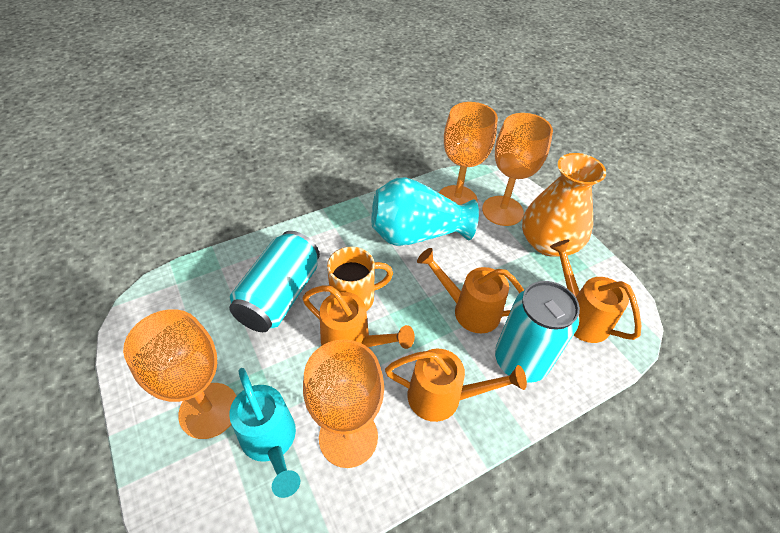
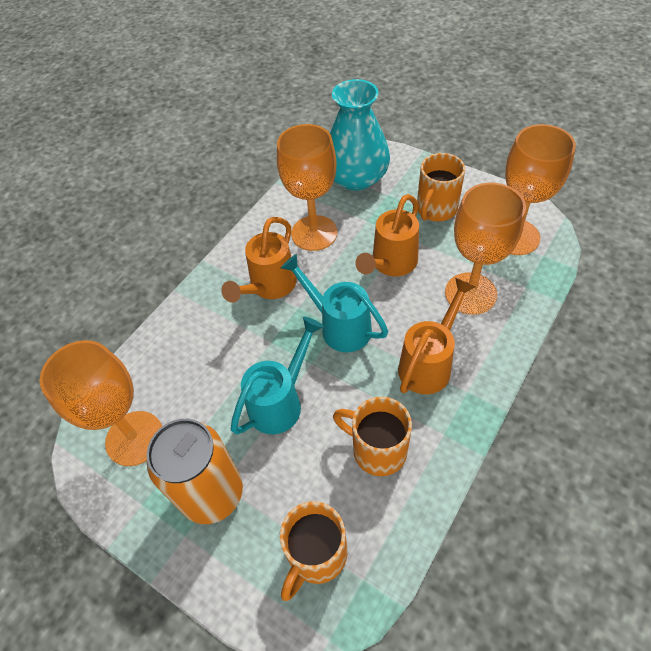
orange can: none = 0 -> [147,419,243,524] = 1
orange mug: [327,247,393,311] = 1 -> [280,501,347,601] [333,396,412,476] [417,153,465,221] = 3
orange vase: [522,153,606,257] = 1 -> none = 0
orange watering can: [302,285,415,349] [385,349,527,422] [417,248,524,333] [550,240,641,343] = 4 -> [221,217,297,303] [355,194,419,277] [398,278,476,394] = 3
turquoise can: [229,231,320,332] [495,281,580,383] = 2 -> none = 0
turquoise watering can: [229,368,300,498] = 1 -> [231,317,324,434] [281,254,388,352] = 2

